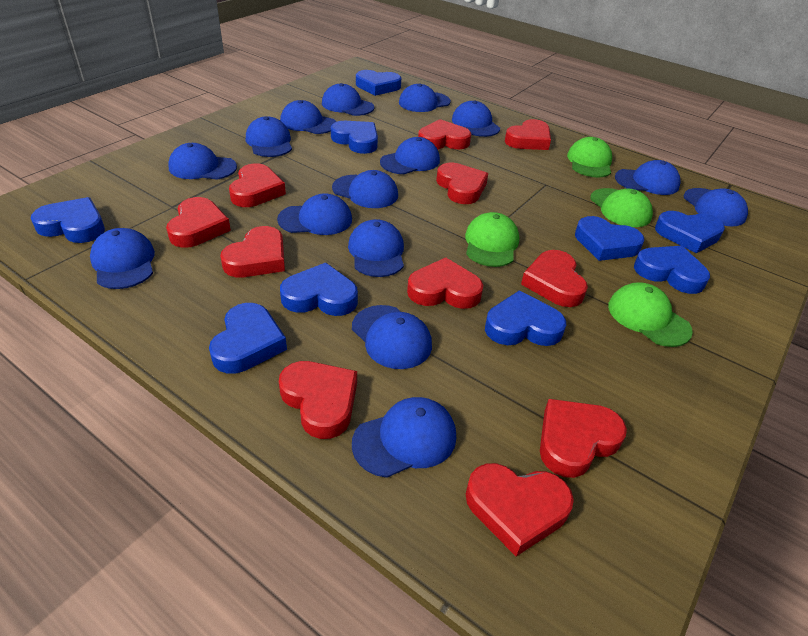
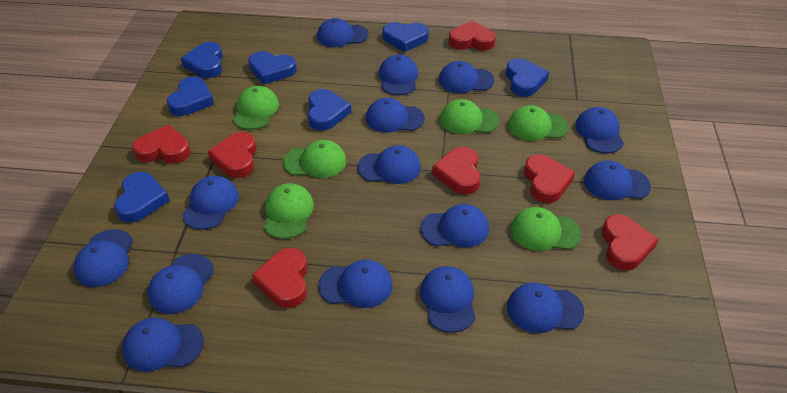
blue heart: [31,197,105,243] [209,303,287,374] [280,263,358,316] [331,121,378,154] [356,70,401,96] [485,291,566,346] [575,216,644,261] [634,246,710,294] [655,211,725,253] = 9 -> [114,172,170,223] [167,76,214,116] [181,42,223,78] [248,51,297,84] [308,89,351,131] [383,22,429,52] [506,58,549,97] = 7
green cap: [465,212,519,267] [567,137,612,178] [590,188,653,227] [608,282,693,347] = 4 -> [233,86,279,130] [264,183,314,239] [283,140,346,178] [440,99,500,134] [508,105,569,141] [511,207,581,251] = 6
red heart: [166,197,231,248] [220,226,285,277] [229,163,286,207] [279,361,357,439] [407,257,484,309] [418,119,471,150] [436,163,488,204] [466,463,574,556] [505,119,551,150] [521,250,588,307] [540,399,627,478] = 11 -> [132,125,190,163] [208,132,256,178] [252,248,307,308] [432,147,481,195] [449,21,496,50] [524,154,575,203] [602,214,659,271] = 7

